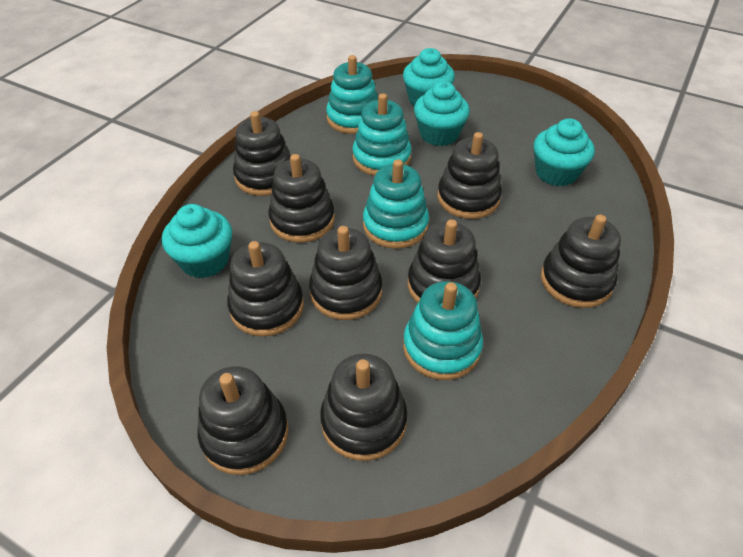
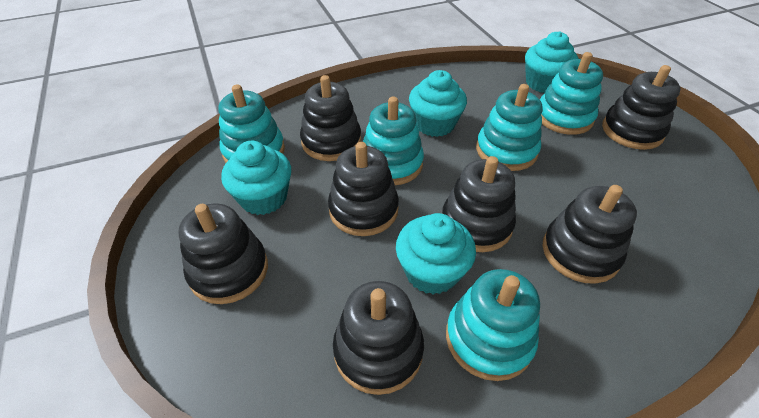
black stacking toy: [198,366,289,475] [227,241,304,337] [233,111,291,196] [268,154,335,242] [309,226,382,320] [320,353,408,461] [408,219,481,303] [437,132,502,219] [541,214,621,308] = 9 -> [178,204,268,304] [300,75,361,161] [328,142,399,236] [333,281,424,395] [442,156,516,252] [542,185,637,284] [602,65,681,150] = 7
turquoise stacking toy: [326,55,378,134] [352,93,411,176] [363,159,429,249] [403,281,483,380] = 4 -> [218,84,285,163] [363,97,424,185] [446,269,540,381] [476,84,542,171] [540,52,603,135] = 5

